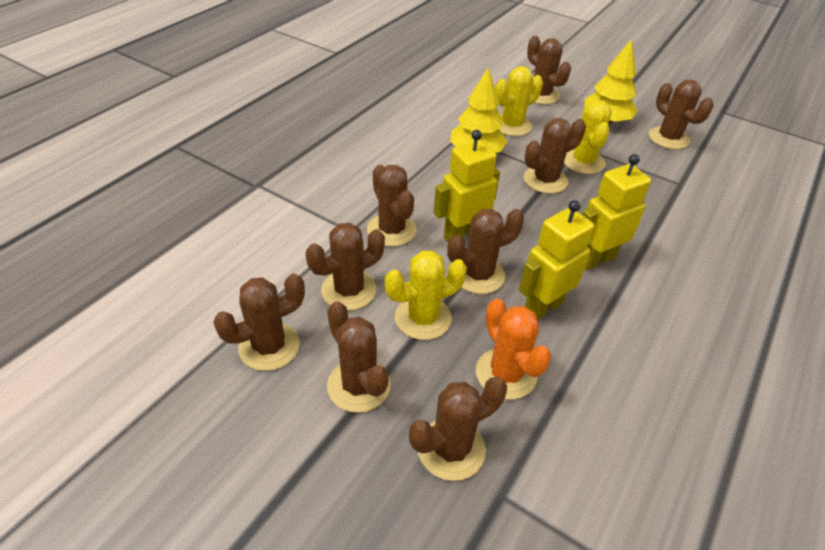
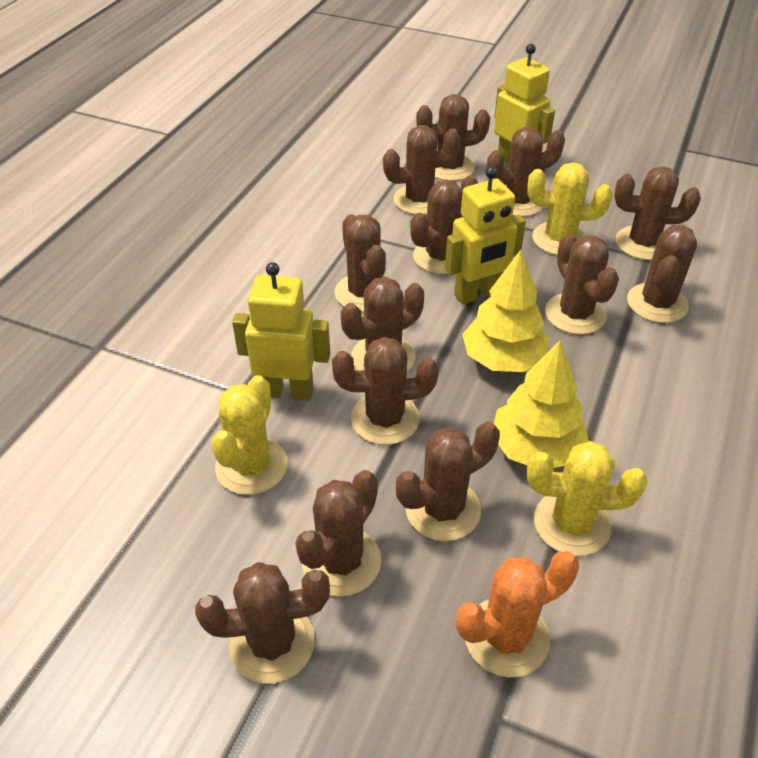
brown cactus: [213,274,305,371] [305,223,385,311] [327,301,391,413] [367,165,417,246] [409,377,507,481] [447,209,524,294] [524,118,586,194] [527,36,571,105] [649,80,714,150] = 9 -> [195,562,330,683] [295,470,381,597] [332,337,439,445] [335,214,386,312] [341,277,424,372] [383,125,461,215] [396,422,500,541] [410,175,478,274] [416,94,490,181] [487,127,565,217] [545,234,619,335] [614,166,701,260] [627,225,697,323] = 13

